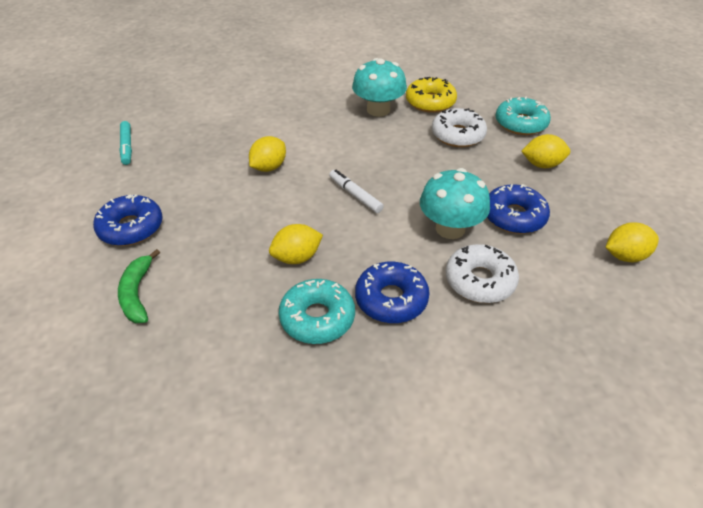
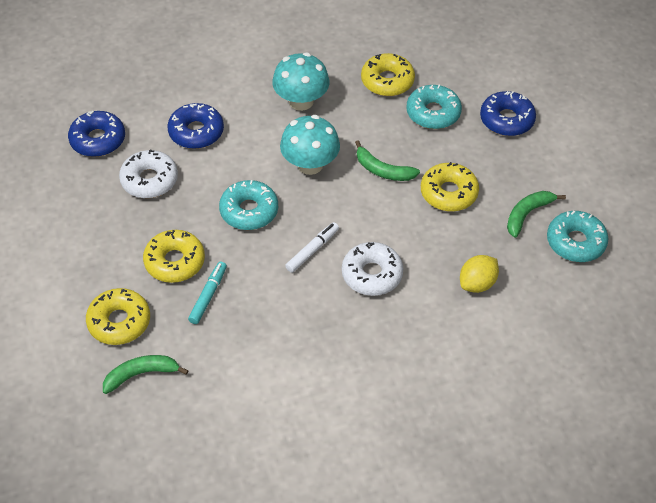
green banana: [118,249,160,323] = 1 -> [103,355,189,394] [355,140,420,181] [507,191,566,238] = 3
turquoise donut: [279,279,355,344] [495,96,551,135] = 2 -> [219,180,278,230] [406,85,462,129] [547,211,608,262] = 3
yellow donut: [406,77,457,113] = 1 -> [86,288,150,345] [143,230,205,283] [361,53,415,96] [421,162,479,212] = 4
yellow lemon: [249,136,286,172] [269,224,323,264] [521,134,570,168] [606,222,659,262] = 4 -> [460,255,499,293] = 1

